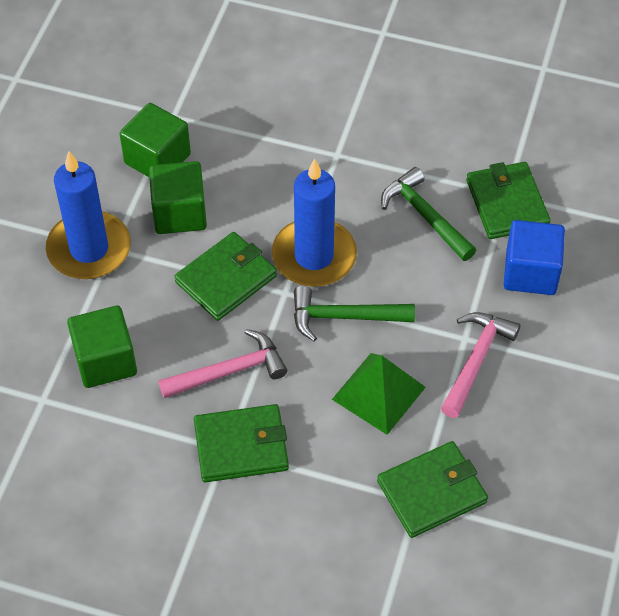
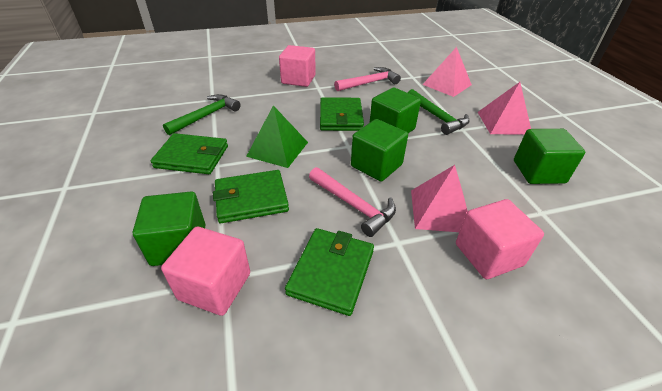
blue candle: [46,151,131,279] [272,159,357,287] = 2 -> none = 0
blue cube: [504,220,565,295] = 1 -> none = 0
green cube: [67,306,137,388] [120,103,191,177] [149,161,207,234] = 3 -> [133,192,206,266] [351,119,408,182] [369,87,421,133] [514,129,585,184] = 4
pink cube: none = 0 -> [161,227,250,316] [279,45,316,87] [456,199,544,279] = 3
pink pyramid: none = 0 -> [411,165,468,232] [422,47,472,97] [478,82,531,135] = 3

